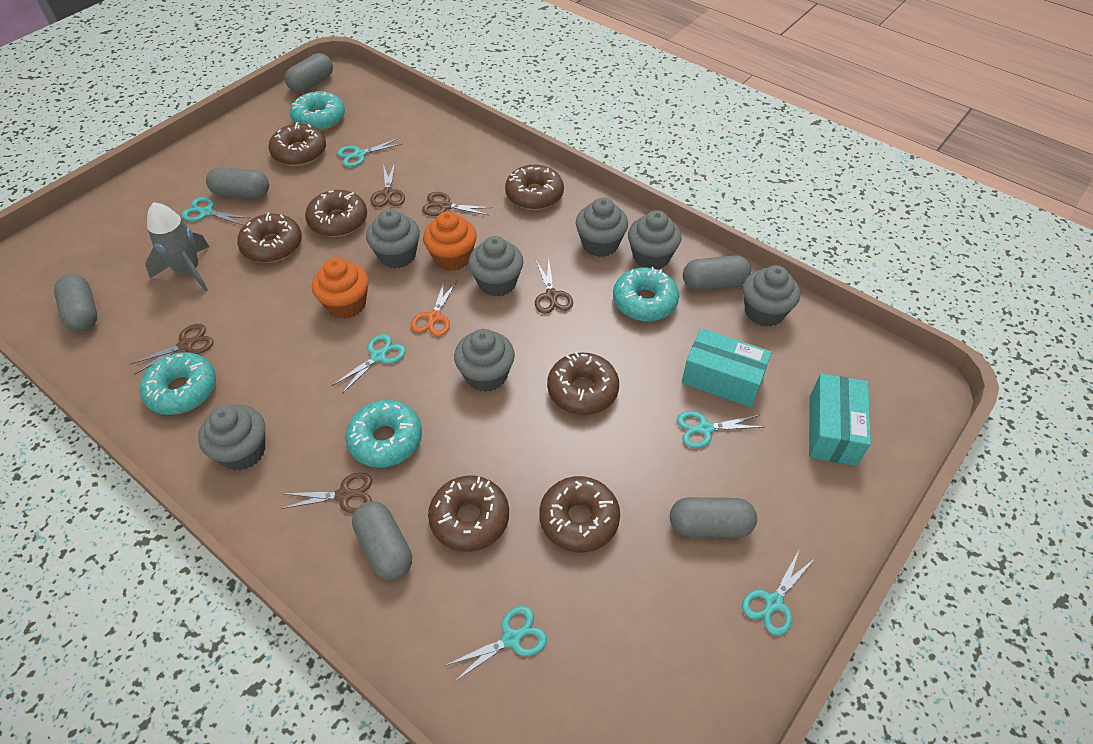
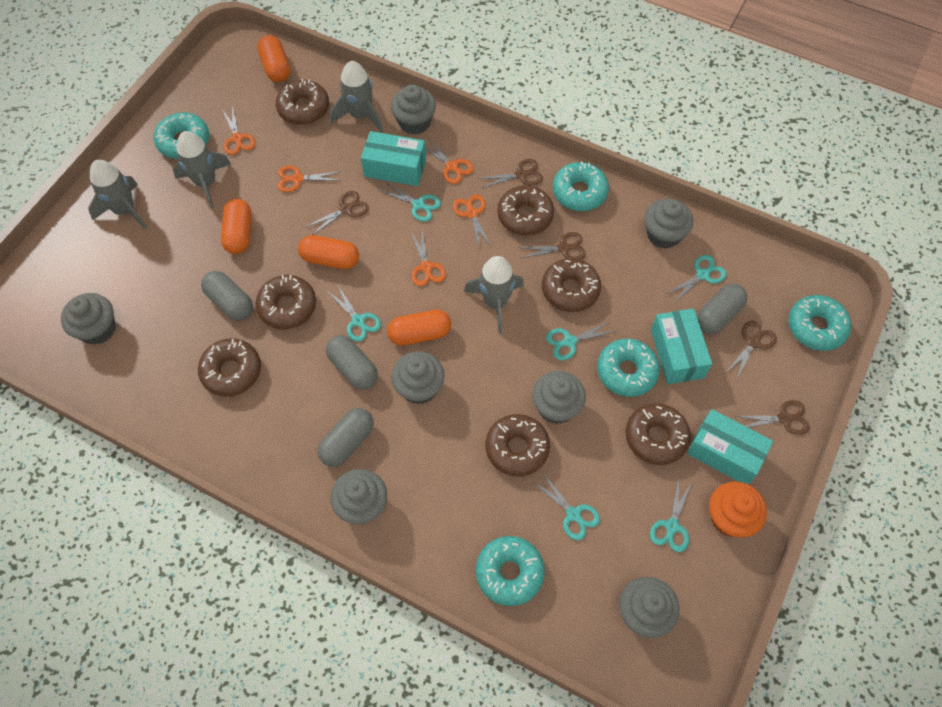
grey capsule: [54,274,97,332] [206,167,269,199] [285,53,333,93] [352,501,412,580] [670,497,757,538] [683,255,751,290] = 6 -> [201,271,253,321] [318,408,374,467] [326,335,378,389] [697,283,748,334] = 4
grey rocket: [145,202,209,292] = 1 -> [88,160,147,229] [173,131,231,209] [330,61,383,133] [464,256,524,333] = 4
orange capsule: none = 0 -> [221,199,252,254] [257,35,291,82] [298,235,359,269] [387,310,451,346] = 4
orange cupcake: [312,258,369,319] [423,211,477,271] = 2 -> [709,482,767,537] = 1
orange scissors: [411,279,457,337] = 1 -> [222,105,256,155] [278,165,341,192] [411,230,446,286] [425,139,474,184] [453,195,491,249] = 5
turquoise box: [682,328,772,407] [809,374,871,466] = 2 -> [361,131,426,186] [651,309,712,384] [687,409,773,485] = 3
turquoise donut: [140,352,216,415] [290,91,345,131] [345,400,422,468] [613,267,679,321] = 4 -> [154,112,209,159] [476,536,545,606] [553,161,609,211] [597,339,660,397] [788,295,851,351] = 5

